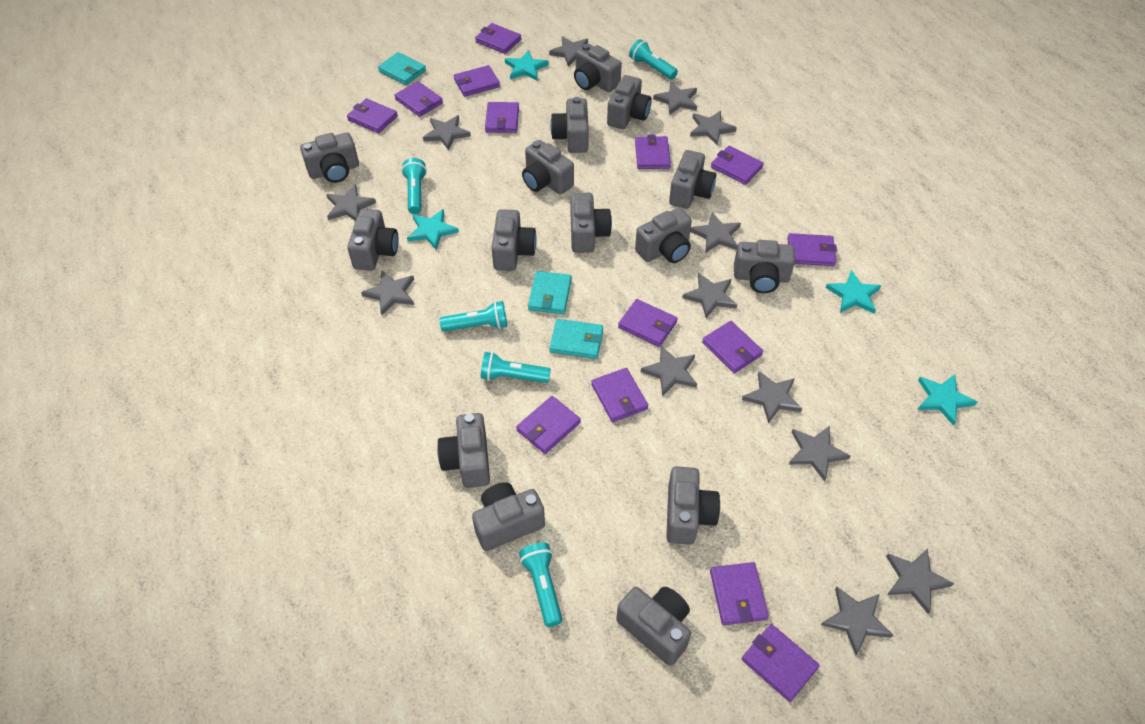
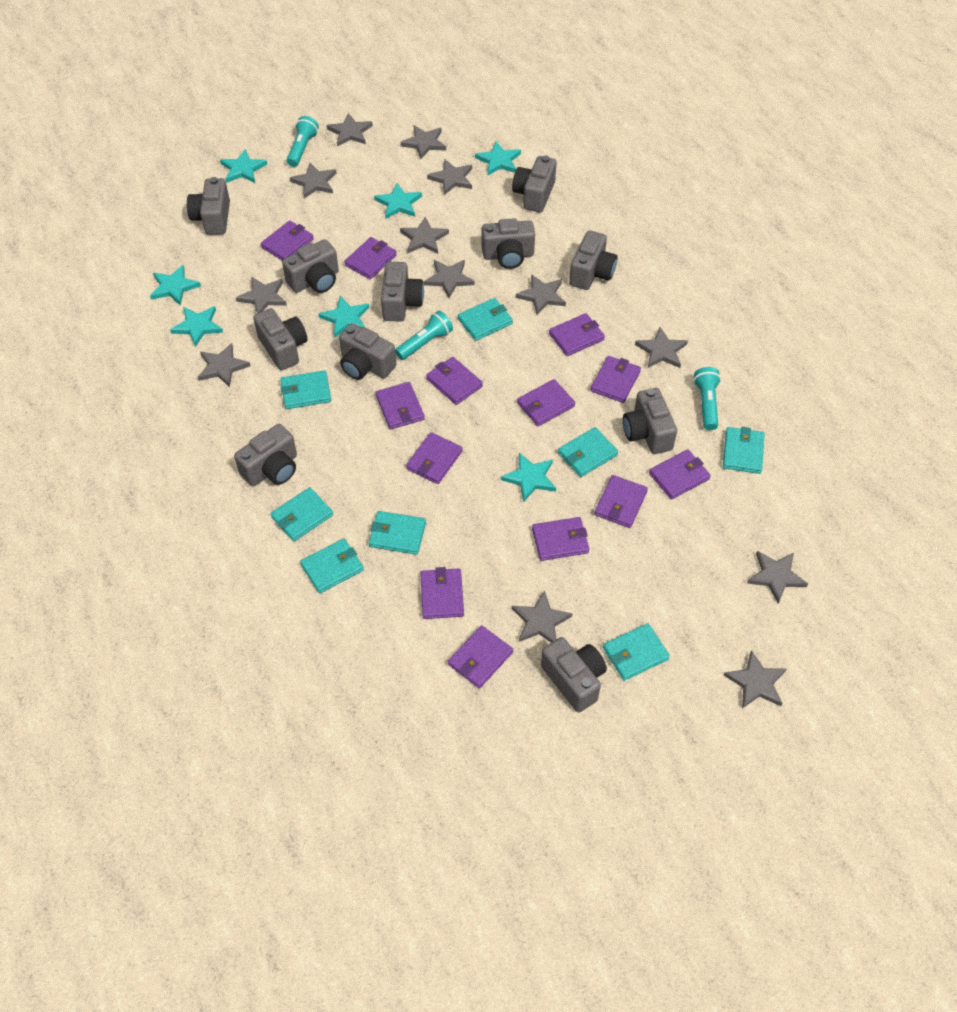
grey camera: [300,133,359,183] [347,209,399,271] [437,413,490,488] [472,482,545,551] [491,209,537,271] [522,140,574,195] [550,97,589,153] [571,193,612,253] [574,44,622,92] [607,75,652,129] [616,587,691,666] [635,208,692,263] [666,466,720,545] [669,150,716,209] [734,240,795,293] = 15 -> [187,177,230,235] [234,424,297,486] [253,308,308,370] [282,239,339,293] [339,323,396,380] [381,262,424,322] [482,218,535,269] [512,155,556,213] [541,637,607,712] [569,230,618,290] [623,388,677,454] = 11
purple wallet: [347,98,398,133] [394,81,443,117] [454,65,500,97] [475,23,521,54] [485,102,519,133] [516,396,581,454] [591,368,648,422] [618,299,678,347] [635,135,671,169] [702,321,763,373] [710,562,769,625] [711,146,764,185] [742,624,820,702] [787,233,837,266] = 14 -> [261,220,314,260] [344,237,397,279] [376,382,425,429] [406,432,463,484] [420,567,464,619] [426,357,483,405] [448,625,513,689] [517,379,575,426] [532,517,589,561] [549,313,605,356] [591,356,641,403] [594,475,648,528] [649,449,711,500] = 13
turquoise flashlight: [401,158,427,214] [440,301,507,332] [481,352,551,383] [519,543,562,627] [629,39,678,80] = 5 -> [287,116,319,167] [395,311,453,360] [693,367,721,430] = 3
turquoise star: [407,209,459,250] [505,50,549,81] [826,270,881,314] [918,375,977,426] = 4 -> [150,265,201,306] [170,306,223,347] [220,149,267,183] [318,296,369,337] [374,183,422,219] [475,141,521,176] [501,453,556,502] = 7
turquoise wallet: [378,52,426,85] [528,271,572,314] [549,319,603,359] = 3 -> [271,487,333,541] [280,370,331,409] [300,539,364,593] [369,511,426,555] [458,298,513,341] [558,427,618,477] [603,623,670,681] [723,427,765,474] = 8

